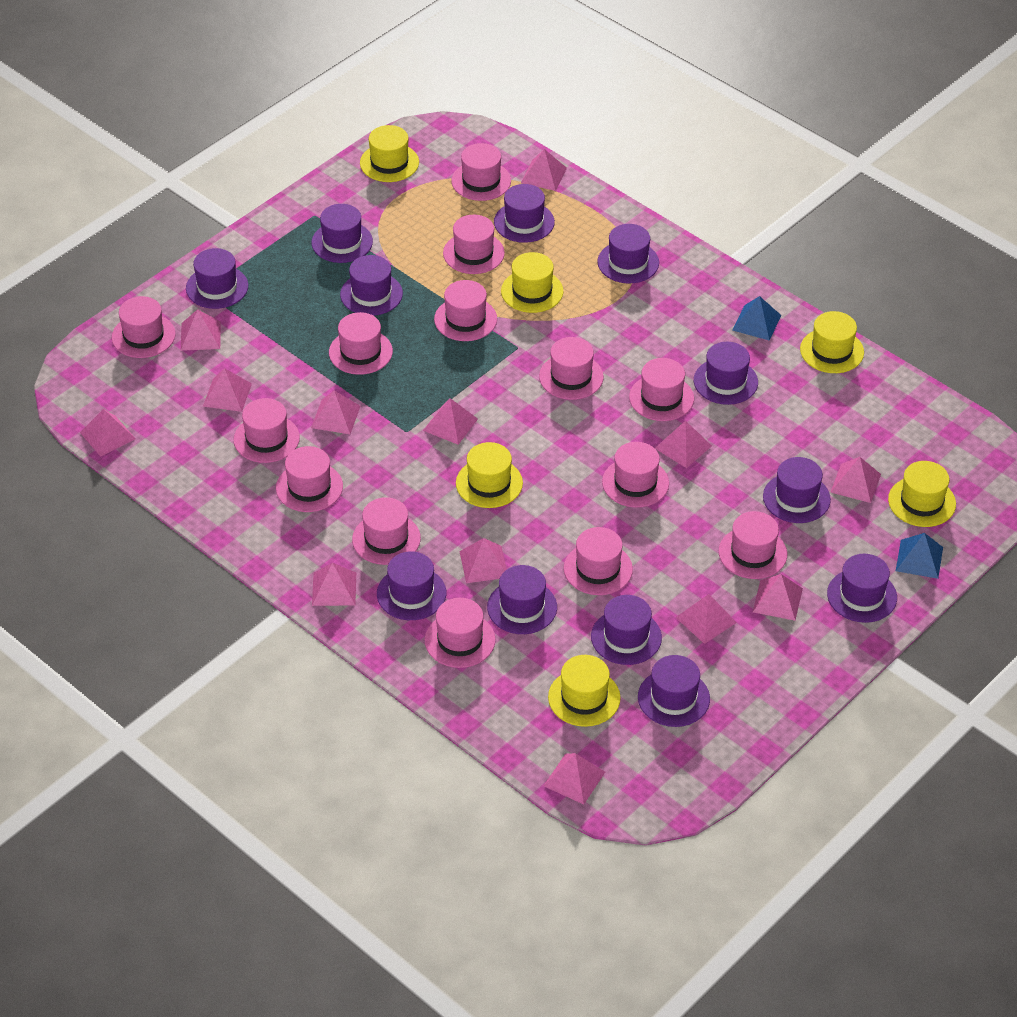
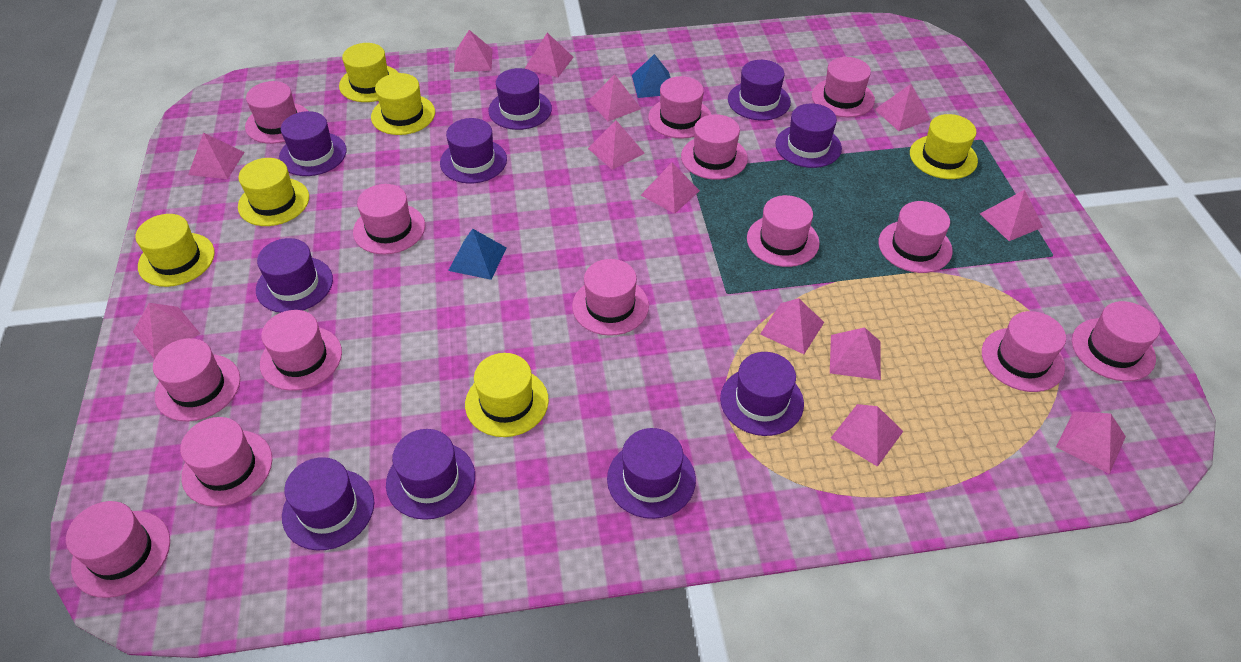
purple hat: [186,248,248,309] [312,204,373,263] [340,255,403,316] [377,551,446,620] [487,565,557,634] [494,184,555,243] [591,595,662,665] [597,224,659,283] [638,655,710,727] [694,342,758,405] [763,457,831,523] [827,554,897,623] = 12 -> [256,238,333,313] [279,111,347,176] [282,457,374,551] [386,429,475,520] [440,118,507,183] [488,68,552,130] [607,428,696,519] [720,352,804,436] [728,60,791,120] [775,104,842,168] = 10

